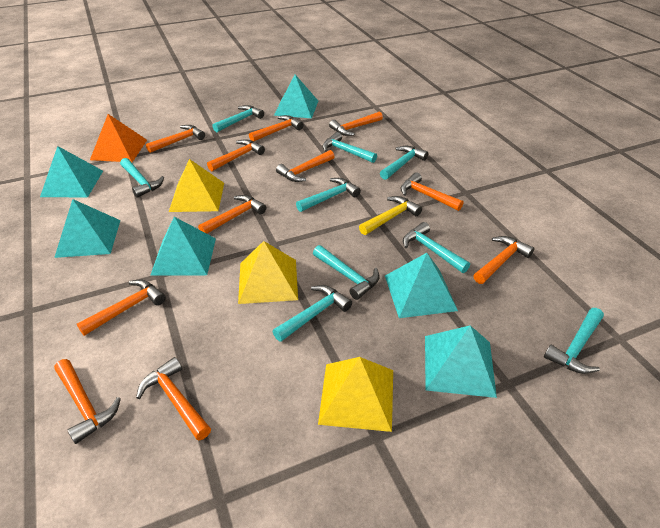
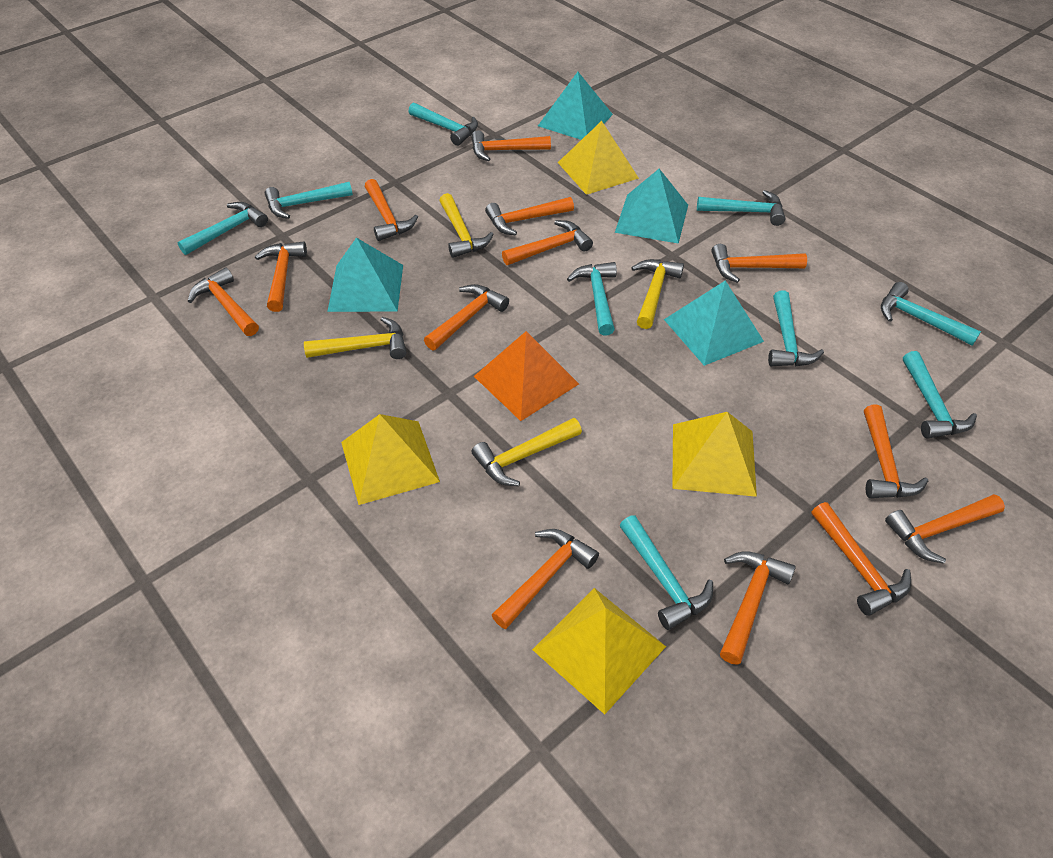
orange hammer: [54,359,121,444] [77,279,166,336] [136,357,211,441] [146,125,205,153] [198,195,266,234] [207,139,265,171] [249,115,303,141] [276,150,335,182] [329,111,383,136] [400,172,463,211] [473,236,535,284] = 11 -> [188,267,259,336] [255,241,307,312] [365,179,418,241] [424,284,509,351] [471,130,551,161] [485,197,574,235] [492,529,599,629] [502,220,593,265] [711,244,807,283] [720,551,796,665] [812,502,911,616] [864,405,928,498] [885,494,1005,564] = 13
turquoise pyramid: [40,146,103,197] [54,199,121,258] [151,217,216,275] [274,75,318,118] [385,253,458,318] [425,326,497,398] = 6 -> [327,238,403,312] [538,72,613,140] [615,169,688,244] [664,280,764,366] = 4
yellow hammer: [359,196,422,235] = 1 -> [304,317,407,359] [439,193,494,258] [472,418,582,486] [631,259,684,329] = 4
yellow pyramid: [169,159,224,212] [238,241,298,304] [318,357,393,432] = 3 -> [341,414,440,505] [532,588,666,715] [558,121,639,195] [672,412,757,497] = 4

